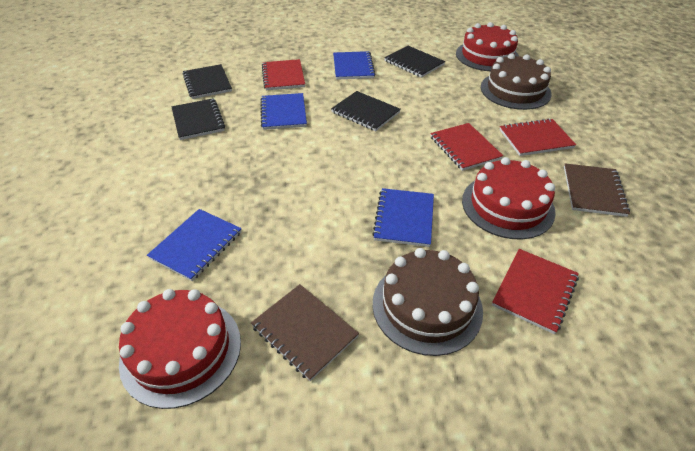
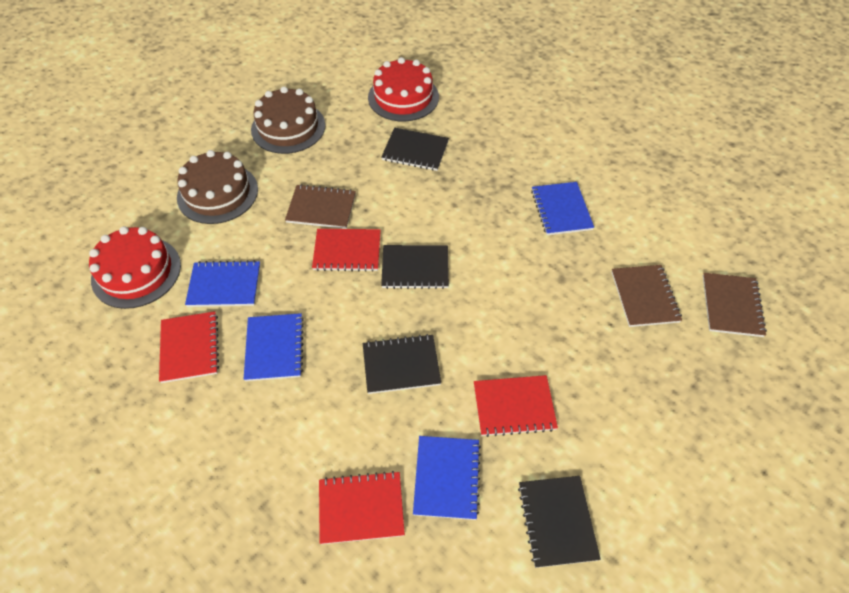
brown notebook: [251,284,359,381] [564,164,630,217] = 2 -> [285,184,356,229] [612,265,682,327] [703,273,767,337] = 3
red cake: [119,289,241,409] [456,22,519,71] [462,157,556,239] = 3 -> [89,226,181,309] [368,57,439,121] = 2

